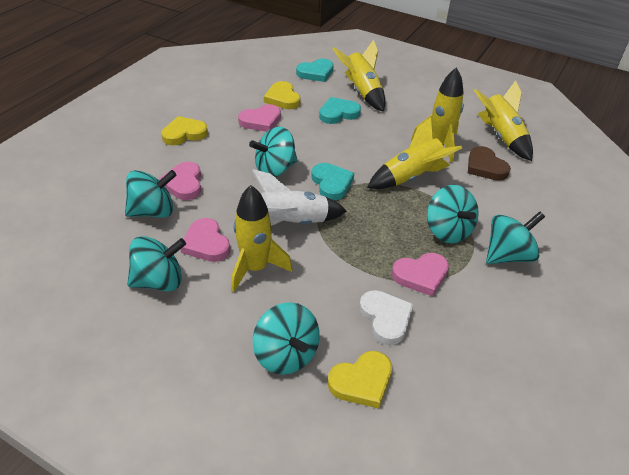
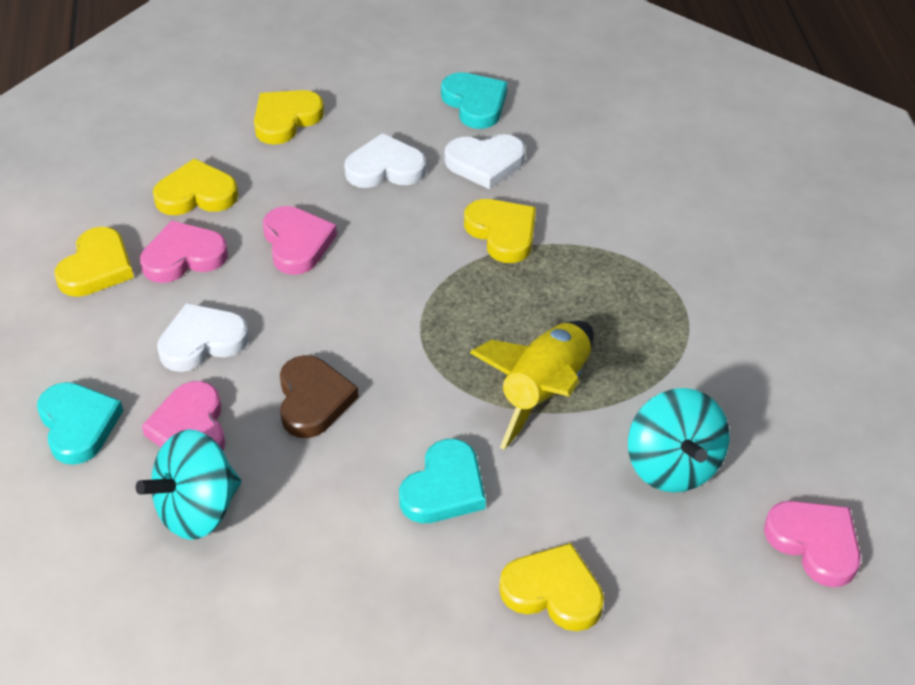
turquoise spinning top: [125,170,177,218] [127,236,186,291] [249,127,298,177] [253,302,320,375] [427,185,479,243] [486,211,545,264] = 6 -> [136,429,242,540] [628,388,729,492] = 2
white heart: [359,290,413,345] = 1 -> [157,303,249,372] [344,133,426,188] [445,134,525,189] = 3
white rocket: [252,169,347,226] = 1 -> none = 0
yellow heart: [161,116,208,145] [264,81,301,109] [328,351,392,409] = 3 -> [54,227,134,297] [153,158,238,215] [254,90,324,145] [464,199,536,263] [499,543,604,631] = 5
yellow rocket: [231,185,292,292] [333,40,385,112] [367,117,462,189] [411,67,464,162] [474,80,533,161] = 5 -> [470,321,594,450] = 1

